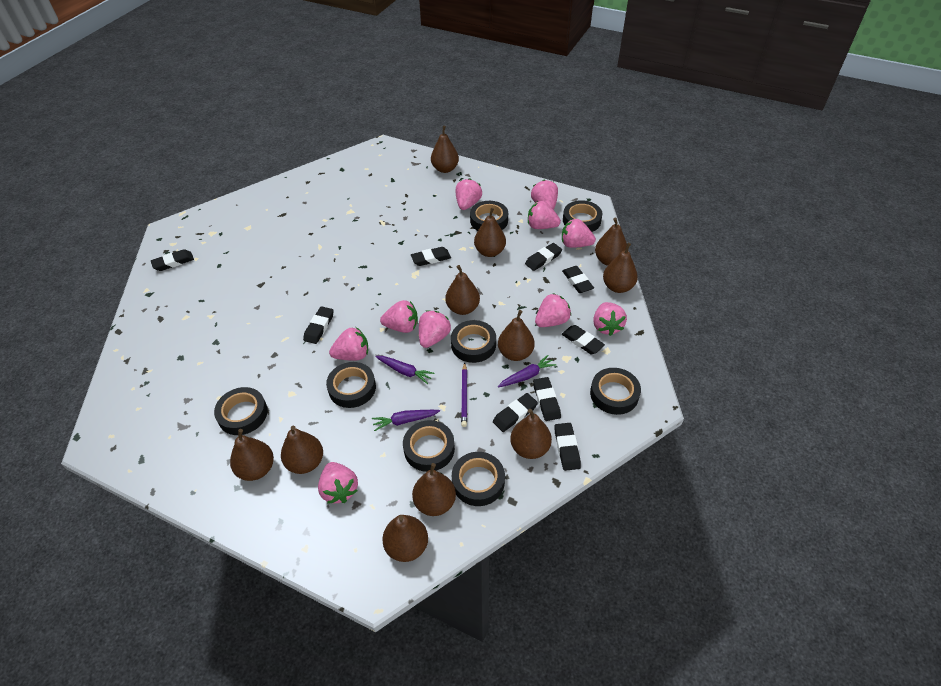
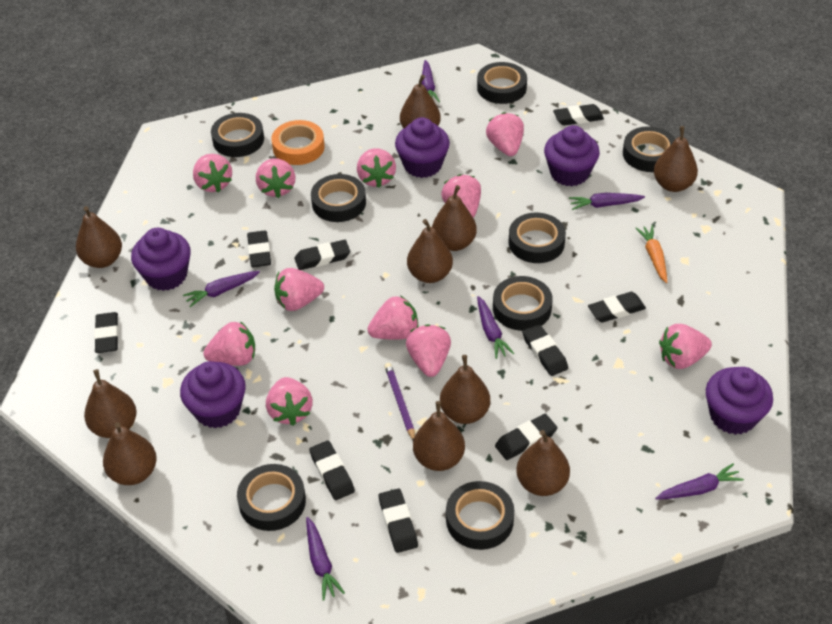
brown pear: [230,429,274,481] [281,426,323,474] [382,515,428,562] [412,463,456,516] [431,126,459,173] [445,265,480,315] [474,208,506,257] [498,310,535,361] [510,409,552,459] [595,218,627,266] [603,243,638,293] = 11 -> [76,206,122,268] [84,369,137,438] [103,422,157,485] [400,75,441,129] [407,219,453,283] [413,401,465,471] [432,185,477,251] [440,355,490,424] [516,430,570,496] [654,126,698,192] = 10
orange carrot: none = 0 -> [635,225,667,283] = 1
orange tape: none = 0 -> [271,120,325,165] = 1
pink strawberry: [318,462,358,504] [329,327,368,361] [380,300,418,333] [419,310,451,348] [455,178,482,210] [528,201,561,229] [531,180,558,210] [535,293,571,327] [562,219,596,248] [593,302,627,336] = 10 -> [193,154,232,192] [203,321,255,366] [256,158,295,198] [266,377,313,426] [274,268,324,311] [357,148,396,188] [367,295,418,340] [406,324,451,377] [441,174,481,218] [486,112,524,156] [659,324,712,369] = 11
purple carrot: [372,410,440,431] [375,356,434,384] [498,355,556,387] = 3 -> [183,271,260,307] [306,517,345,601] [421,60,440,103] [477,296,514,359] [569,193,645,210] [655,463,744,500] = 6
purple cupcake: none = 0 -> [131,228,191,291] [180,361,246,428] [395,117,450,178] [544,125,600,186] [706,367,773,435] = 5

